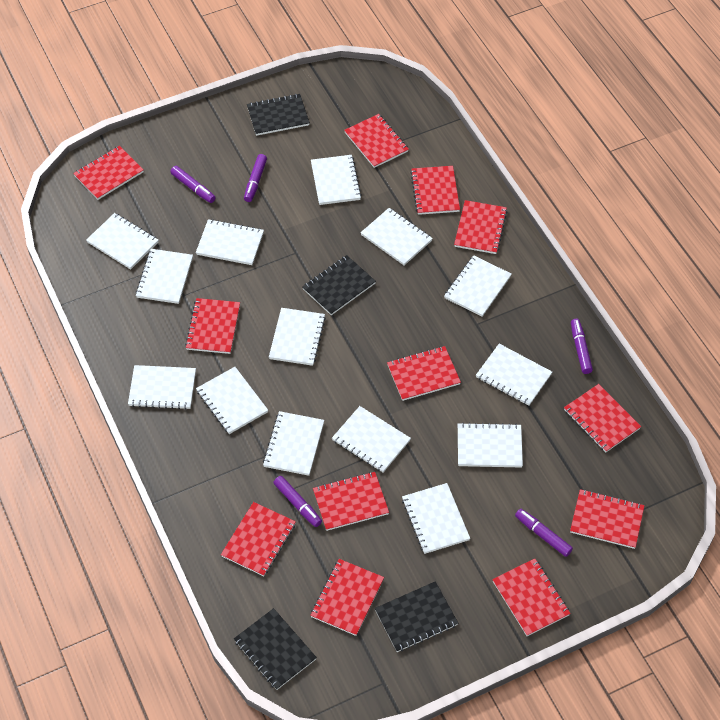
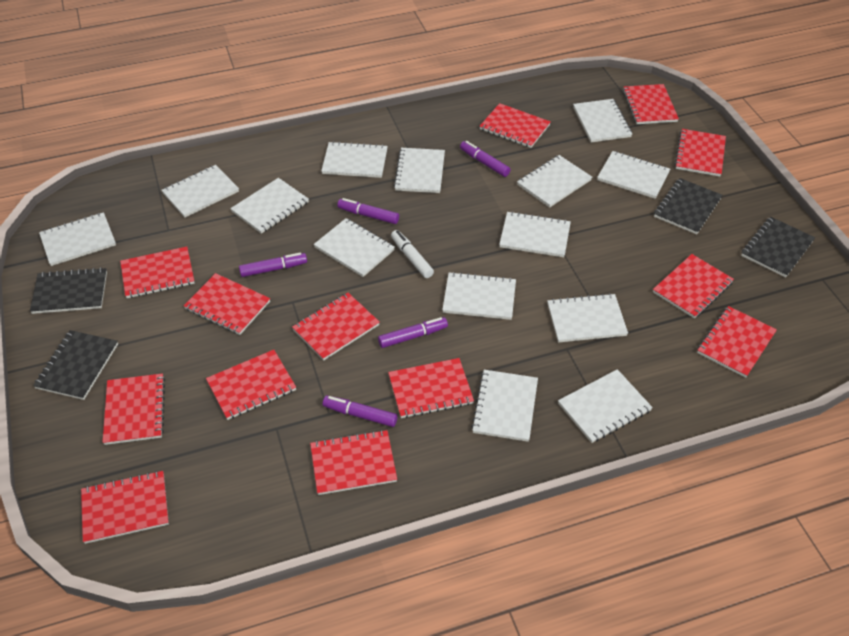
red notebook: [73,146,144,200] [185,298,240,354] [221,502,296,576] [310,559,384,636] [313,472,389,531] [344,114,409,168] [387,346,461,401] [411,166,460,215] [454,200,507,254] [492,559,571,636] [564,384,641,452] [570,489,644,549] = 12 -> [81,471,169,544] [102,373,165,445] [120,247,195,298] [184,273,270,335] [206,350,296,420] [292,293,380,361] [310,430,397,495] [388,358,474,418] [480,103,551,148] [623,84,679,124] [653,254,734,318] [675,129,726,177] [697,306,777,378] = 13
white marker: none = 0 -> [391,230,434,278] = 1

